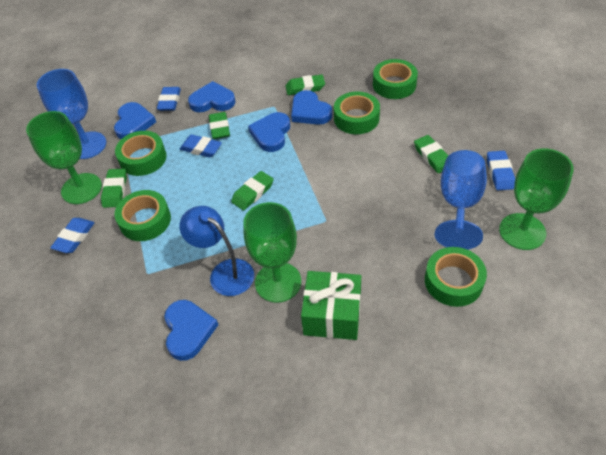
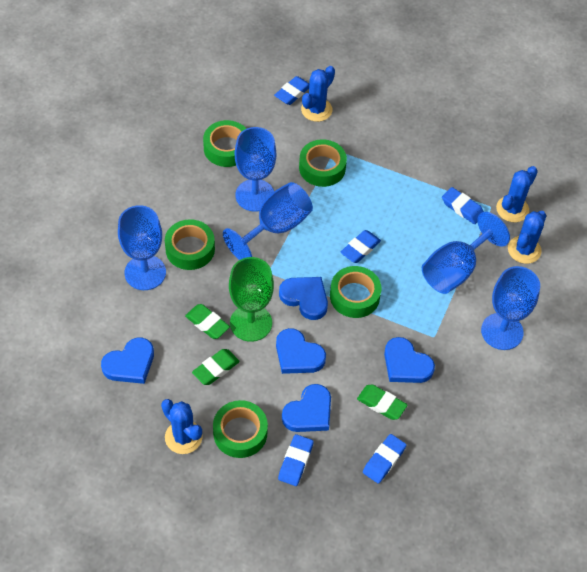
blue cactus: none = 0 -> [161,399,203,454] [301,66,335,122] [496,166,538,222] [508,211,546,264] = 4
blue eraser: [50,218,95,253] [157,87,181,111] [180,135,222,158] [487,151,515,190] = 4 -> [274,76,309,105] [278,434,314,486] [340,230,381,263] [363,434,406,484] [442,187,484,224] = 5
blue goblet: [37,69,106,159] [435,150,487,250] = 2 -> [118,205,166,290] [223,182,313,260] [235,127,276,212] [422,212,510,294] [481,266,540,350] = 5
blue lamp: [179,206,254,296] = 1 -> none = 0
green eraser: [101,169,127,208] [209,112,230,139] [231,171,274,210] [286,75,325,95] [414,135,449,173] = 5 -> [185,304,230,339] [192,349,240,385] [357,385,408,420] = 3
green gift: [301,271,361,340] = 1 -> none = 0
green goblet: [26,111,102,204] [243,202,301,303] [499,149,574,250] = 3 -> [229,257,274,342] = 1

